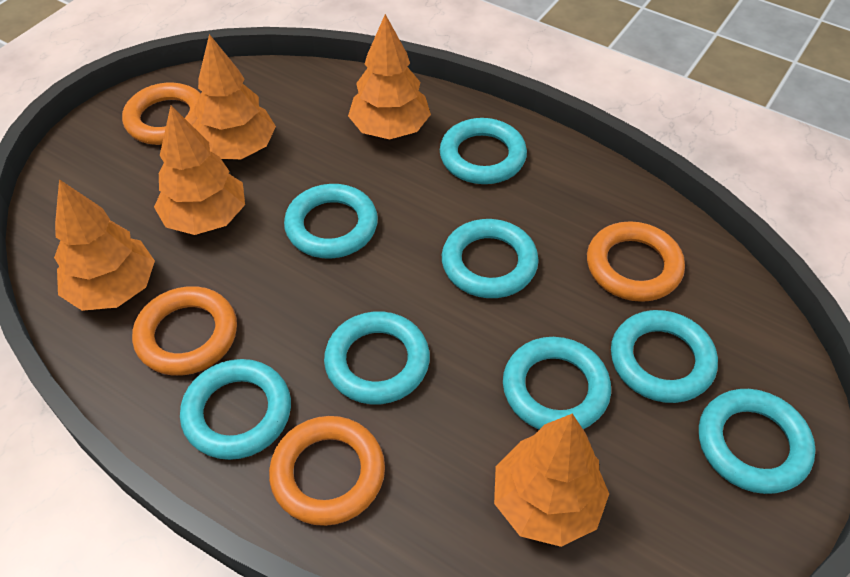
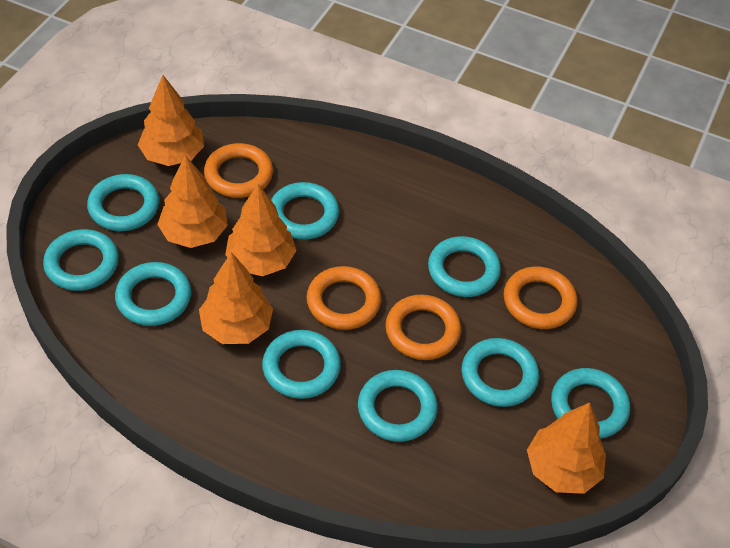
turquoise ring: [180,359,291,460] [284,184,378,258] [324,311,430,404] [440,118,527,184] [442,219,539,298] [503,337,611,429] [611,310,718,403] [699,389,816,494] = 8 -> [43,229,119,291] [87,174,159,231] [115,262,191,326] [262,330,341,399] [271,182,339,239] [358,370,438,442] [428,236,501,297] [462,338,539,407] [551,368,630,439] = 9

